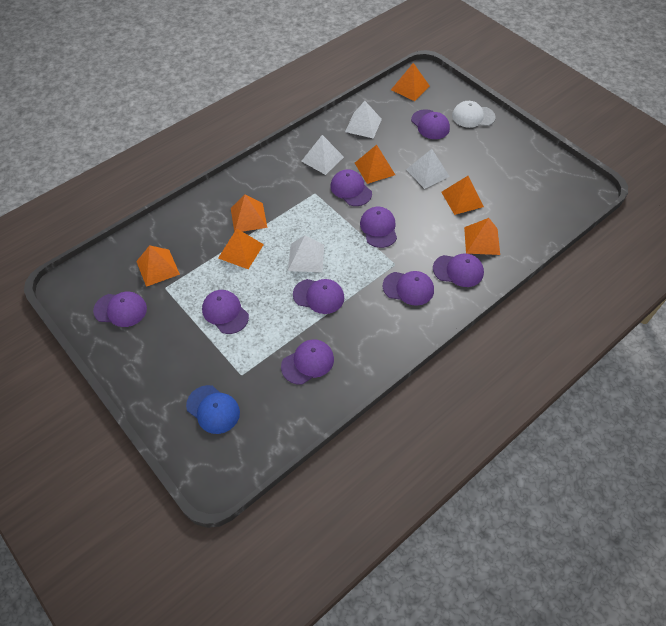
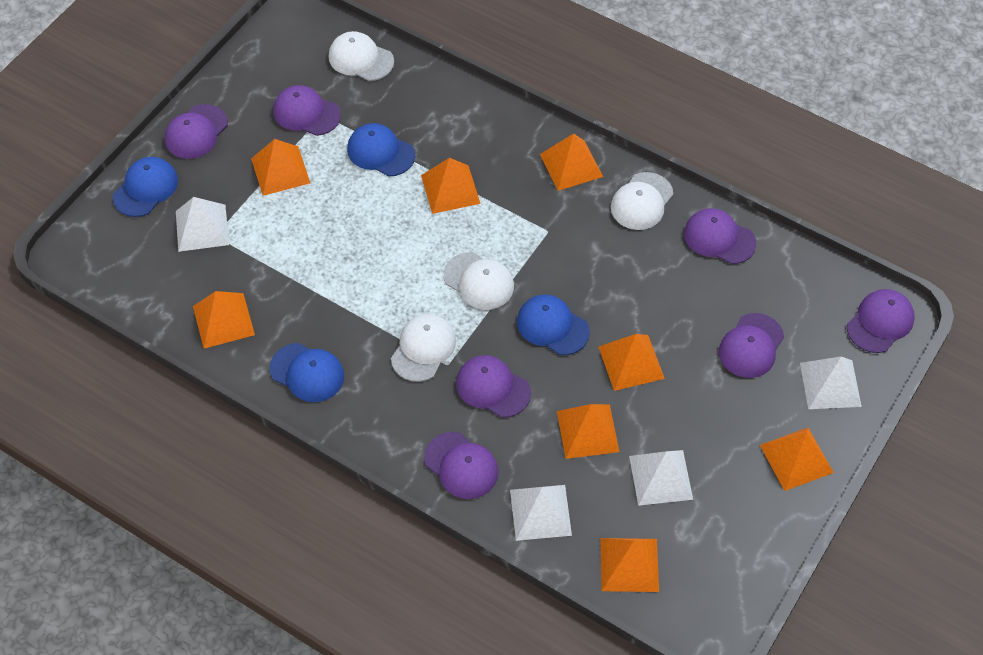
blue cap: [186,385,240,434] = 1 -> [113,157,178,217] [270,343,344,402] [347,123,415,176] [517,295,590,355] = 4
orange pyramid: [136,245,180,287] [218,229,264,269] [231,194,267,232] [355,145,395,184] [391,63,430,101] [441,176,484,215] [464,218,500,255] = 7 -> [193,291,255,349] [251,139,310,196] [421,158,481,214] [540,133,603,191] [557,404,619,459] [599,334,665,391] [600,538,659,592] [760,428,834,491] = 8
purple cap: [93,292,147,327] [202,290,249,334] [281,339,334,385] [293,279,344,314] [331,169,372,206] [360,207,397,248] [383,271,434,306] [411,109,450,139] [433,253,484,287] = 9 -> [165,104,228,159] [273,85,341,136] [424,432,499,499] [456,355,531,418] [684,208,756,264] [719,313,784,378] [847,289,915,353] = 7
white cap: [452,101,496,128] = 1 -> [329,31,394,81] [391,314,456,382] [444,252,514,310] [611,172,673,230] = 4

